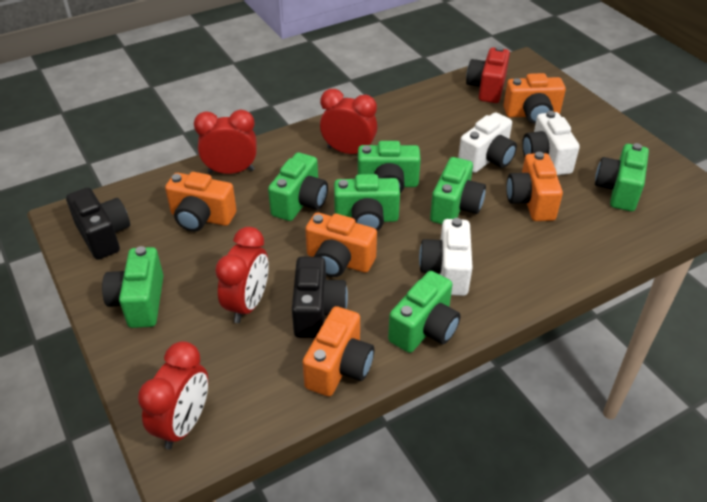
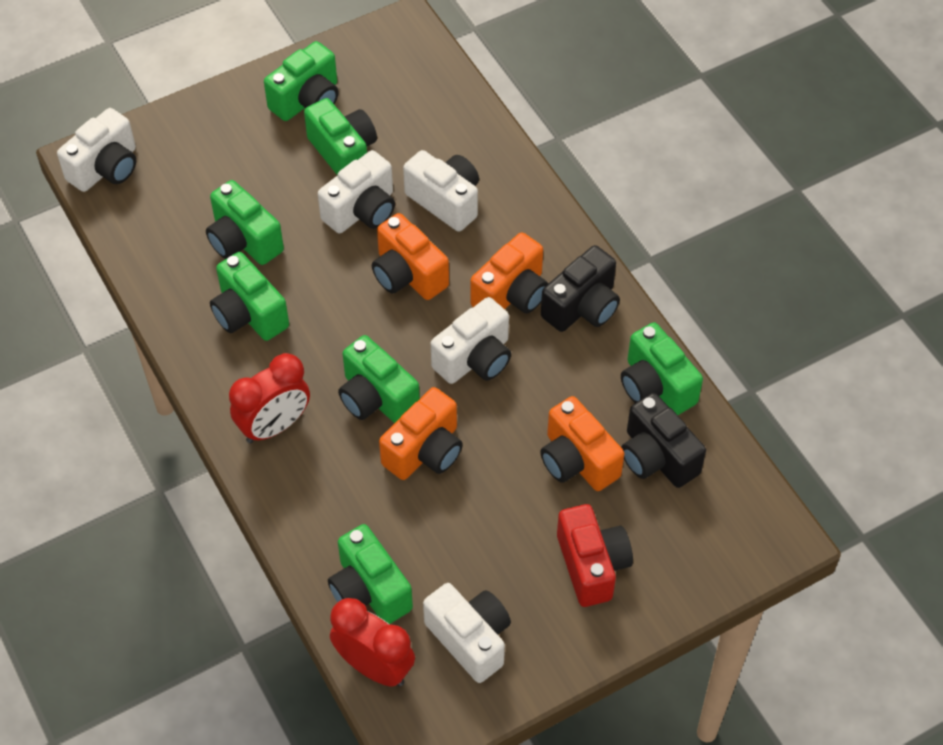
orange camera: [165,172,237,232] [303,306,374,396] [305,212,377,277] [503,73,566,124] [506,152,563,221] = 5 -> [372,213,449,300] [379,387,463,480] [470,232,548,313] [540,396,624,491] = 4
red clock: [138,341,208,449] [194,110,257,174] [215,227,269,323] [320,89,377,154] = 4 -> [229,353,310,443] [330,598,415,687] = 2
white camera: [419,218,473,296] [458,112,517,173] [522,111,580,175] = 3 -> [57,108,136,192] [318,150,395,233] [403,150,479,232] [423,583,511,683] [431,297,511,384] = 5

